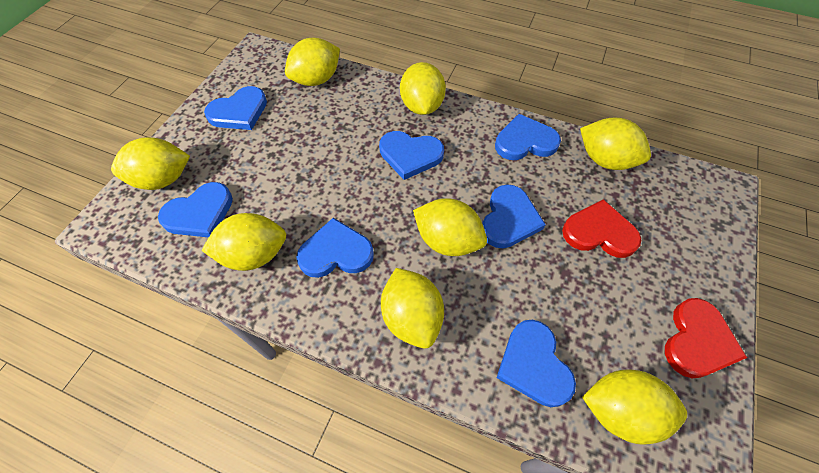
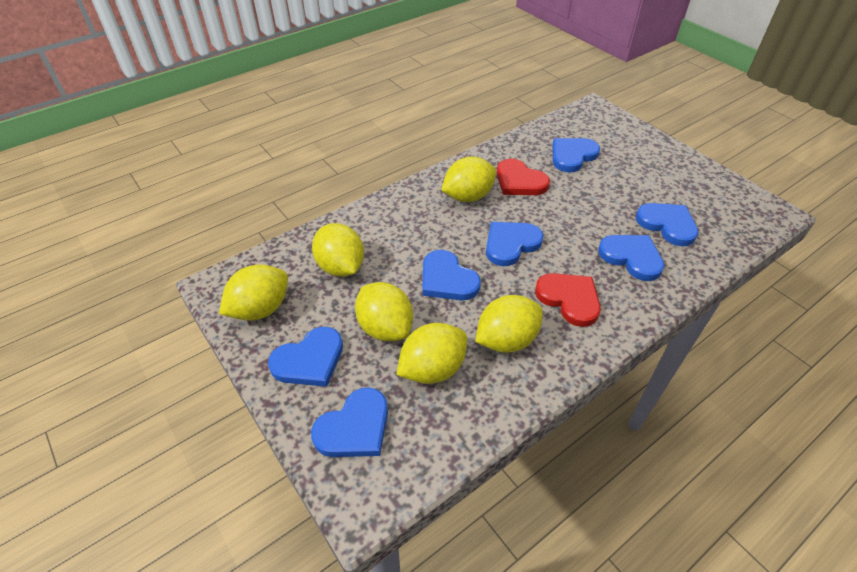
yellow lemon: [111,137,190,190] [201,213,286,271] [285,38,340,86] [381,268,444,349] [400,62,446,115] [413,198,487,256] [580,118,651,170] [582,369,687,445] = 8 -> [219,264,288,321] [312,223,364,277] [355,282,413,341] [397,323,467,384] [441,156,496,202] [475,295,543,353] = 6

